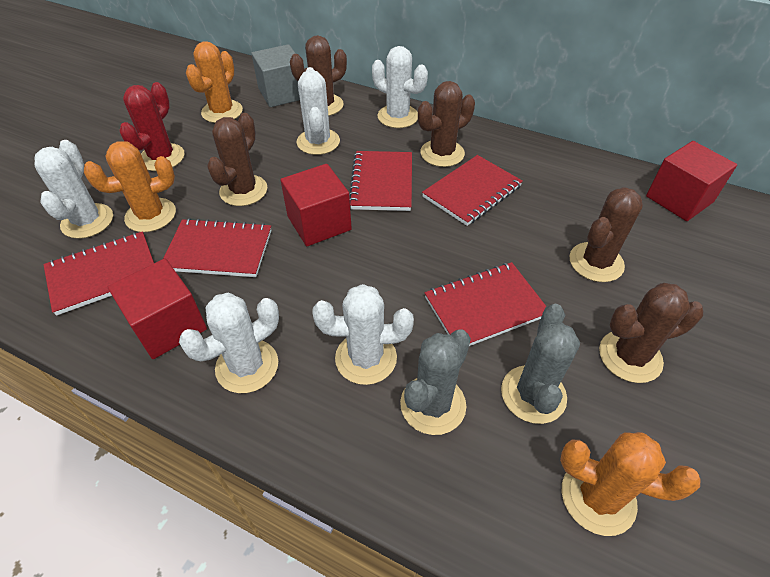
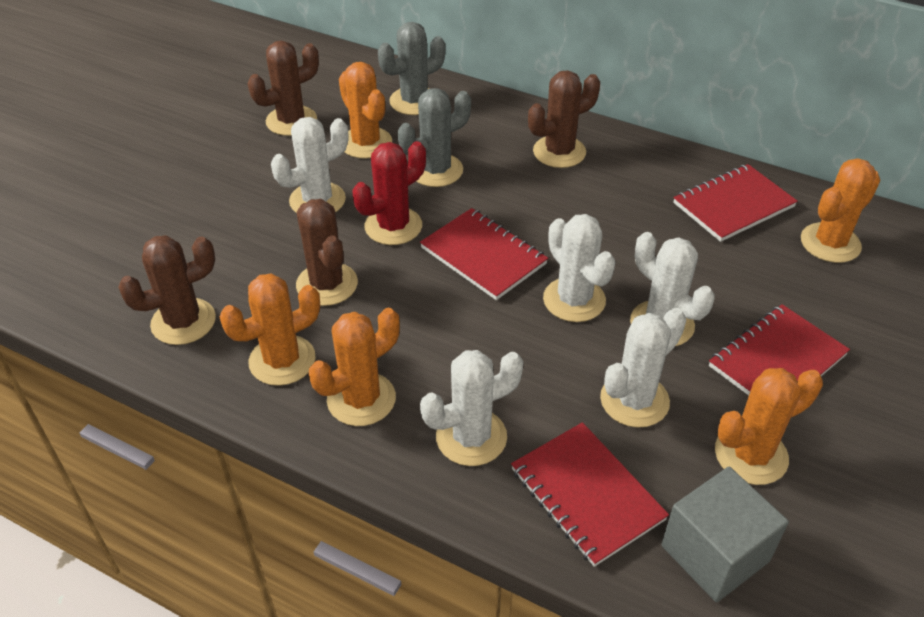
brown cactus: [207,113,267,206] [290,35,347,116] [418,81,475,167] [569,187,643,282] [599,283,703,383] = 5 -> [118,235,216,345] [248,41,319,136] [296,199,358,306] [528,70,600,168] = 4
orange cactus: [84,141,176,232] [186,42,243,123] [560,432,700,536] = 3 -> [220,273,320,386] [309,308,400,426] [339,62,392,159] [715,368,823,485] [801,158,880,263] = 5
red cube: [108,258,207,359] [281,164,352,246] [646,141,737,221] = 3 -> none = 0
red notebook: [43,231,154,316] [163,218,271,277] [349,151,412,211] [422,155,523,226] [425,262,547,346] = 5 -> [420,208,548,300] [511,422,669,567] [673,164,798,242] [709,304,850,395] = 4

